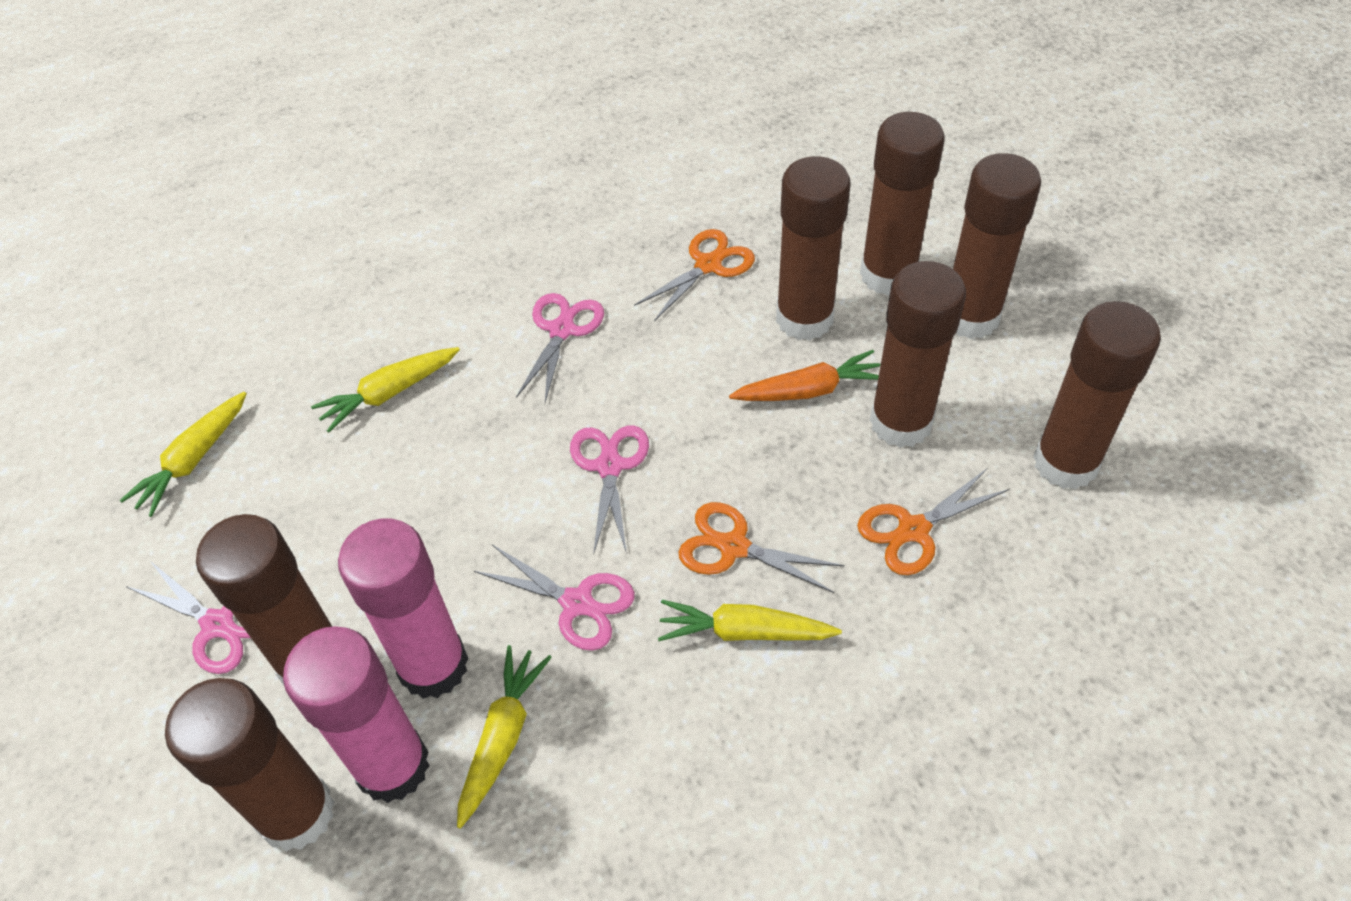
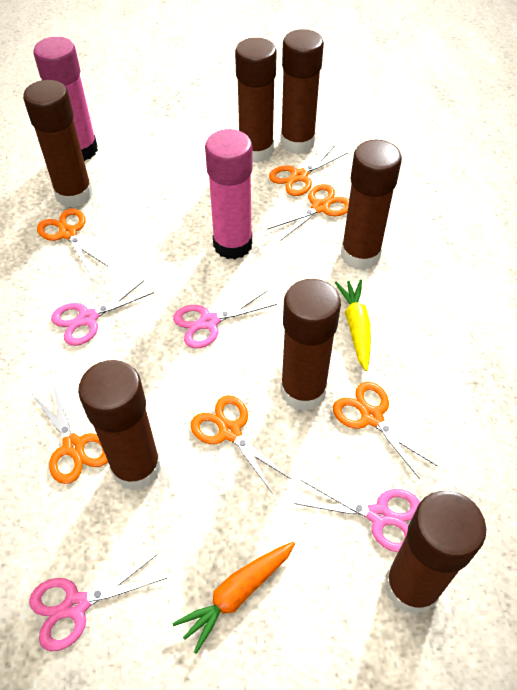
orange scissors: [634,229,755,321] [678,502,844,593] [857,469,1009,575] = 3 -> [33,384,108,484] [37,208,107,273] [191,395,292,494] [268,184,349,241] [269,145,347,196] [333,382,437,479] = 6
yellow carrot: [120,392,247,517] [311,347,460,433] [457,645,552,829] [658,600,842,641] = 4 -> [335,280,371,371] = 1

